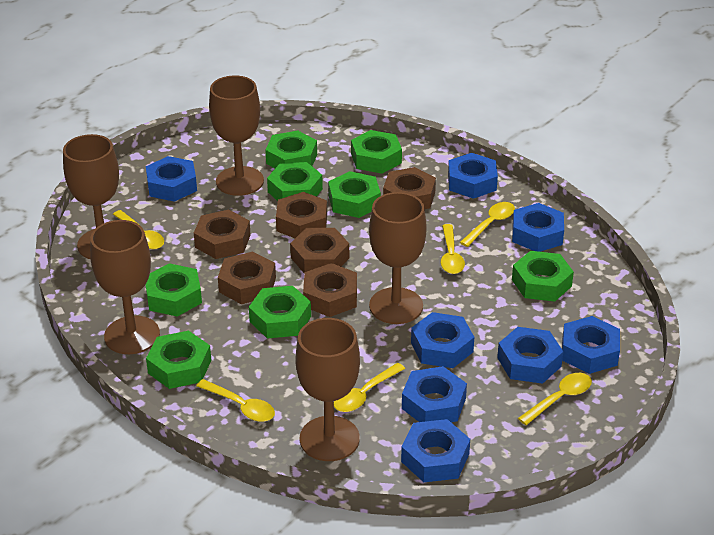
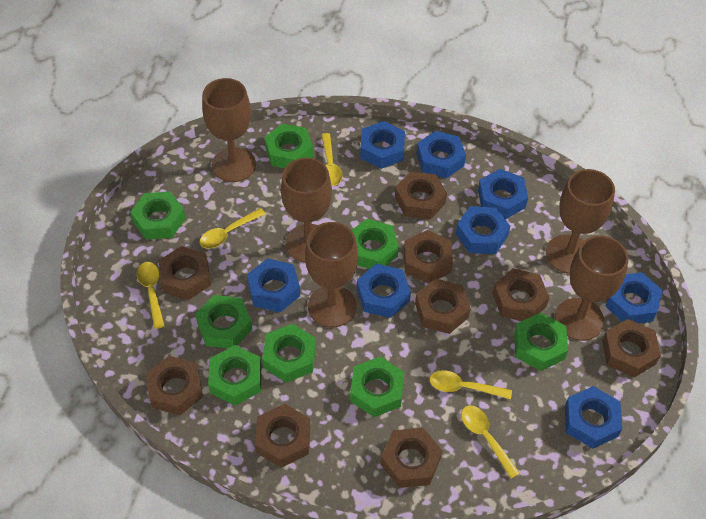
brown nut: [194,210,251,259] [218,252,276,304] [276,192,327,238] [290,228,349,273] [303,263,357,317] [383,167,436,209] = 6 -> [146,356,203,415] [159,246,211,300] [255,404,310,468] [381,428,443,488] [395,172,447,219] [404,230,453,284] [415,279,471,334] [492,268,549,321] [602,319,661,377] = 9
yellow spoon: [113,210,164,249] [196,379,275,422] [334,363,405,412] [441,224,465,274] [460,202,515,247] [518,373,592,425] = 6 -> [137,262,164,329] [200,208,265,249] [321,133,343,186] [429,370,512,400] [461,405,520,479] = 5

